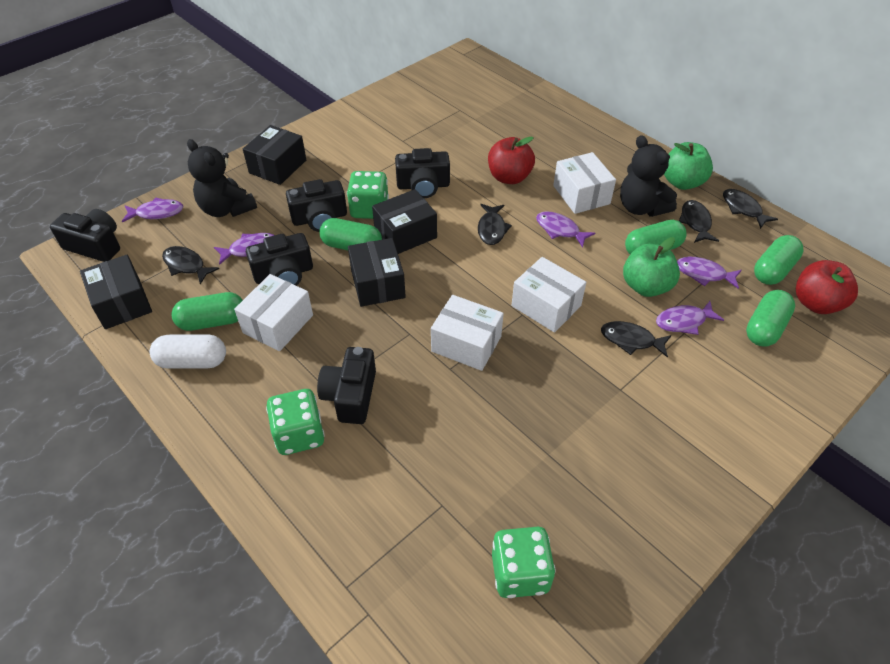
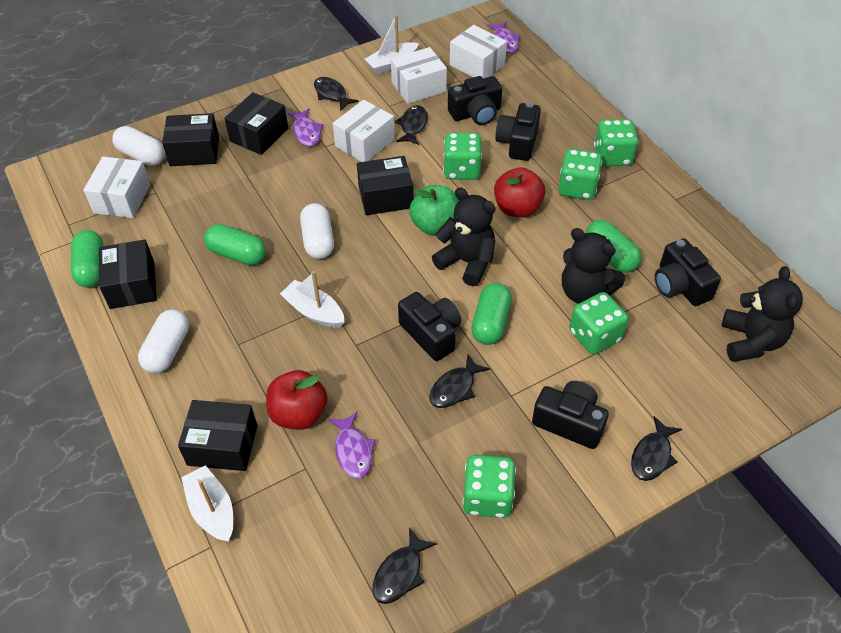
black box: [80,255,152,329] [243,125,306,185] [348,238,406,307] [372,189,437,254] = 4 -> [99,240,157,309] [162,113,219,166] [178,400,257,471] [224,92,288,155] [357,156,413,215] = 5
black teddy bear: [187,139,257,217] [620,135,677,217] = 2 -> [432,187,495,286] [562,228,625,304] [722,266,803,362] = 3
green apple: [623,237,680,297] [664,142,713,190] = 2 -> [409,185,459,236] = 1
green capsule: [172,292,243,331] [319,218,382,250] [625,220,687,254] [746,290,795,347] [754,235,804,285] = 5 -> [71,230,104,288] [204,224,266,265] [471,283,512,345] [586,220,641,273] = 4
green dice: [266,389,325,455] [347,171,389,219] [492,527,555,598] = 3 -> [443,132,482,180] [462,455,516,518] [558,149,602,200] [570,292,628,355] [594,119,638,166] = 5
purple fish: [122,197,184,223] [214,233,274,265] [536,211,595,248] [656,301,724,335] [677,257,742,289] = 5 -> [288,108,324,146] [328,412,376,478] [487,21,521,53] = 3
white boat: none = 0 -> [181,465,233,542] [280,271,345,328] [365,15,419,74] = 3
white capsule: [150,335,226,369] = 1 -> [112,126,165,166] [138,309,189,373] [300,203,334,259] = 3

